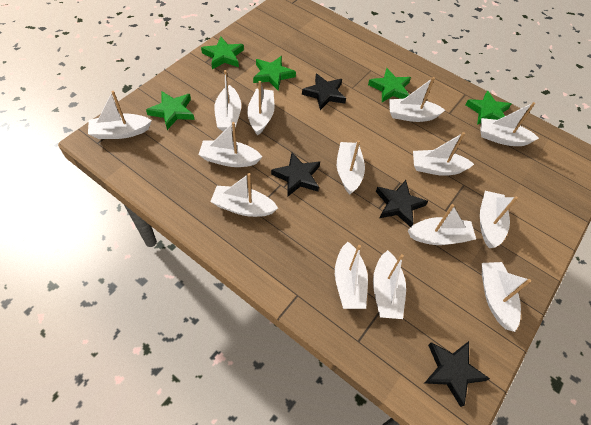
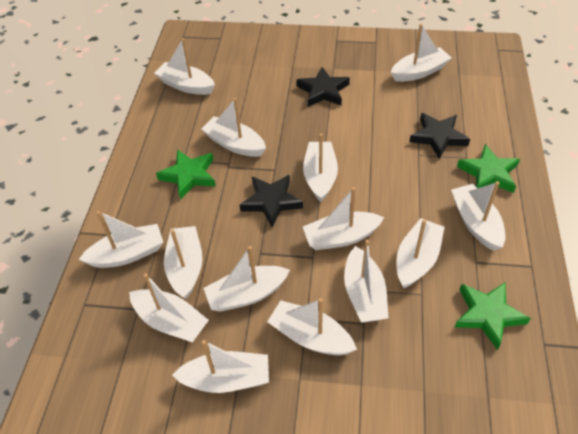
black star: [271,152,320,197] [302,74,346,110] [376,180,428,227] [425,341,490,407] = 4 -> [240,175,303,227] [296,67,350,107] [409,113,470,159] = 3
green star: [146,91,194,130] [201,37,244,69] [253,56,296,91] [368,68,411,102] [465,91,511,125] = 5 -> [156,149,216,200] [454,282,531,350] [457,144,520,193] = 3

